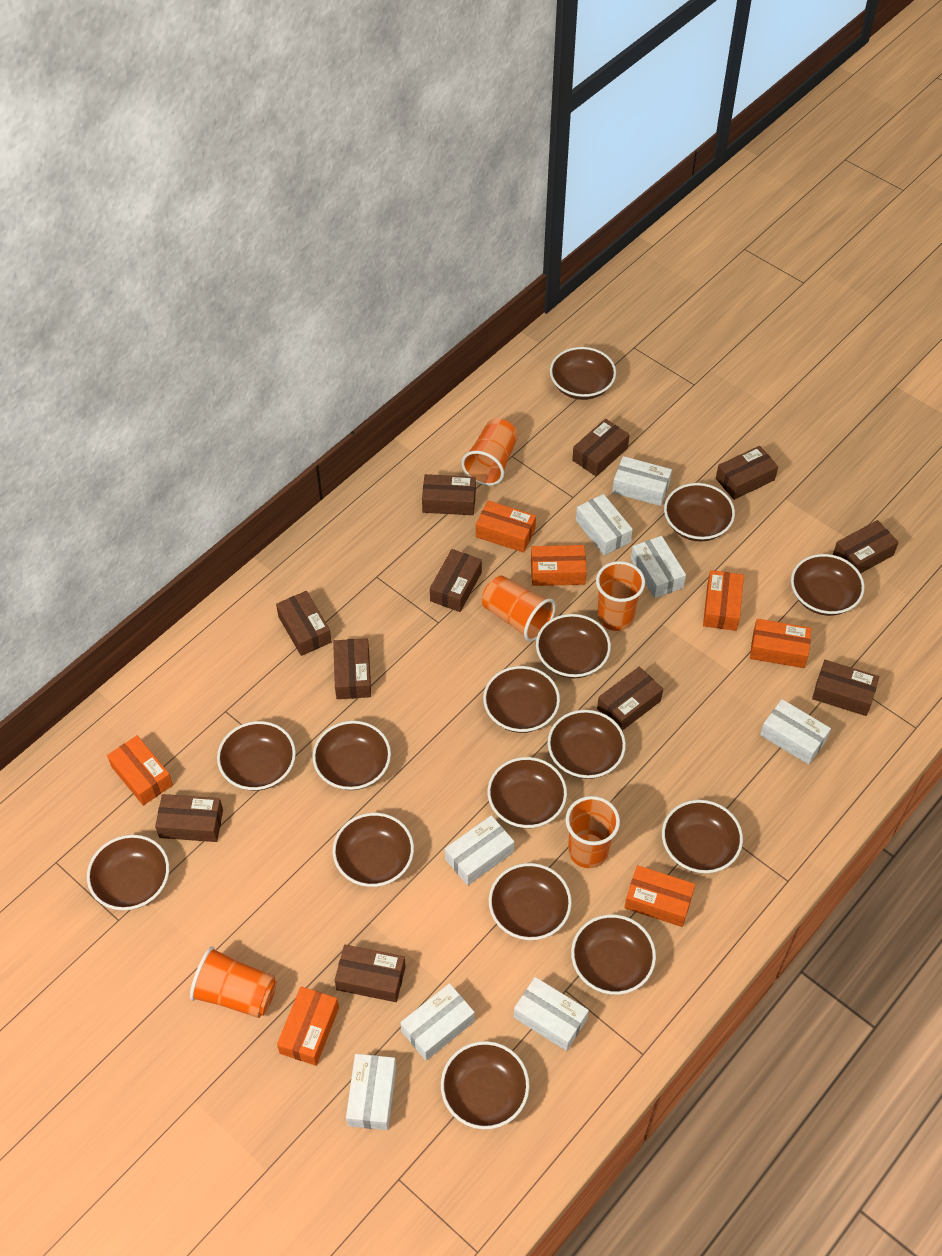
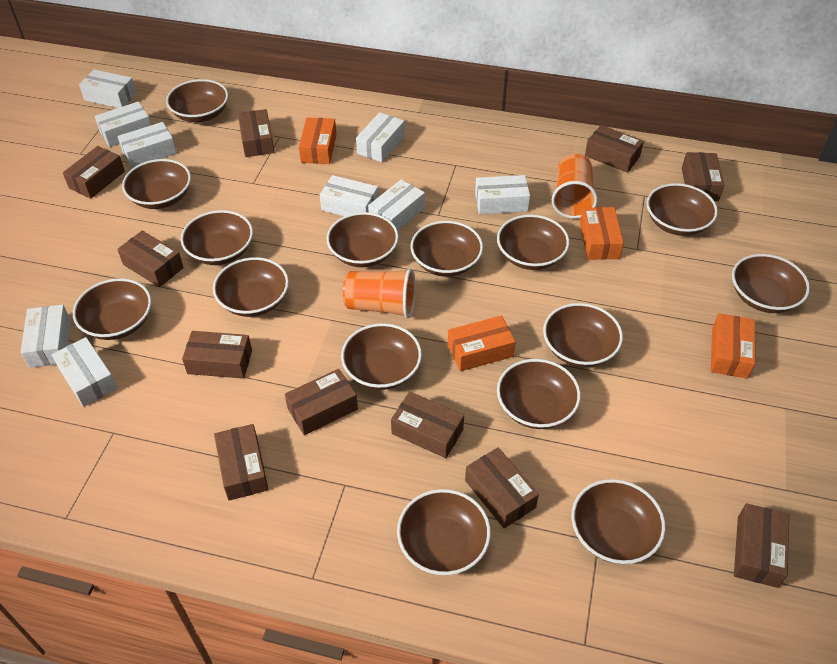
orange box: [107,735,173,806] [277,986,339,1066] [476,500,536,553] [531,545,587,586] [624,865,695,927] [703,570,744,631] [750,619,812,668] = 7 -> [299,117,337,164] [448,316,516,371] [580,207,624,260] [711,313,755,379] = 4
orange cup: [190,946,277,1018] [461,419,518,486] [482,575,556,642] [566,796,620,868] [596,561,645,631] = 5 -> [343,268,416,318] [552,154,598,219] = 2
white box: [346,1054,396,1130] [400,983,475,1061] [445,815,514,886] [514,977,589,1051] [576,494,633,556] [612,456,672,506] [631,536,686,598] [760,699,831,765] = 8 -> [20,305,71,368] [52,337,118,407] [79,70,137,108] [95,101,151,147] [118,122,177,168] [320,175,379,216] [356,112,405,162] [368,180,425,231] [475,175,530,214] = 9

